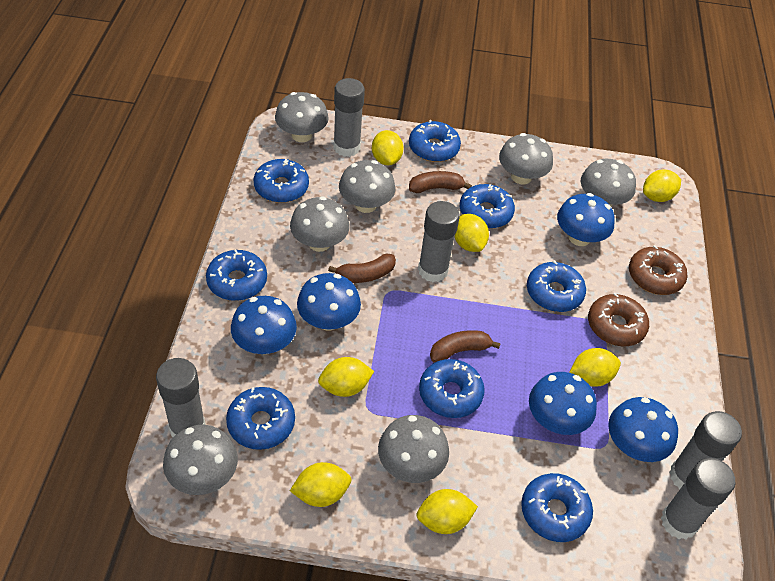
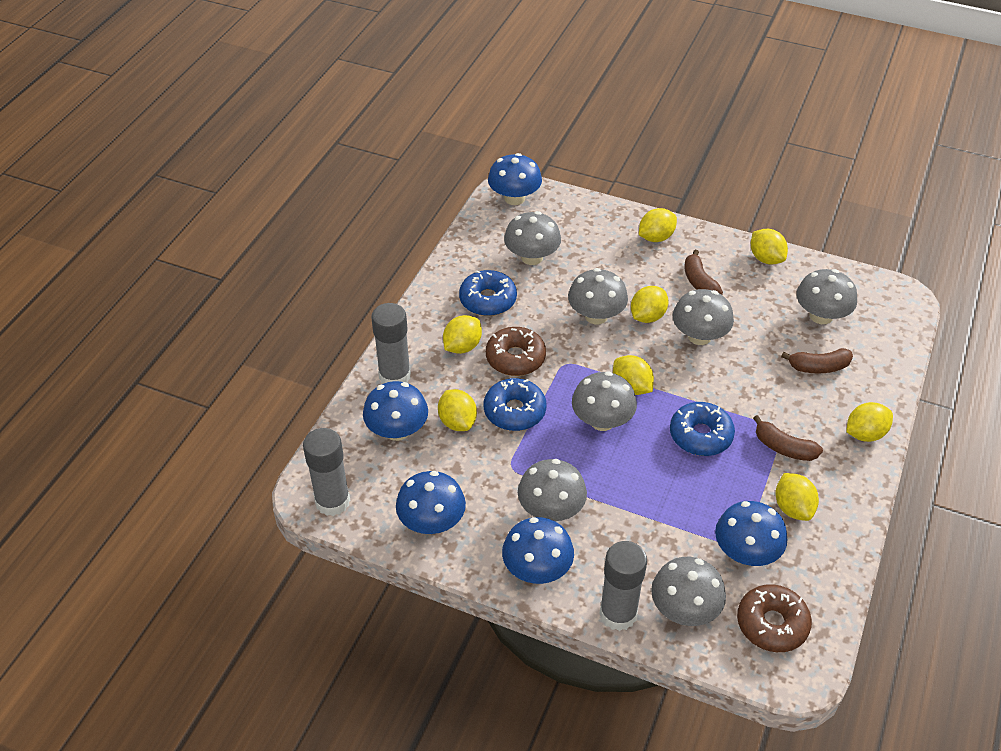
blue donut: [206,249,267,301] [226,387,295,450] [254,159,309,203] [409,120,461,162] [419,359,485,418] [460,184,515,229] [521,473,593,542] [527,261,586,312] = 8 -> [459,270,517,316] [484,378,546,431] [670,402,735,456] = 3
grey glue stick: [156,358,206,437] [334,78,365,157] [418,201,460,282] [661,458,735,540] [669,411,742,489] = 5 -> [303,428,350,516] [371,303,411,384] [599,541,647,631] = 3
yellow lemon: [290,462,351,507] [318,357,374,397] [372,130,404,165] [417,489,478,534] [455,214,489,252] [569,348,621,387] [643,170,681,202] = 7 -> [438,389,477,431] [443,315,482,354] [613,355,654,395] [631,286,668,323] [639,208,677,242] [751,229,788,264] [775,473,819,521] [846,402,893,442] = 8

